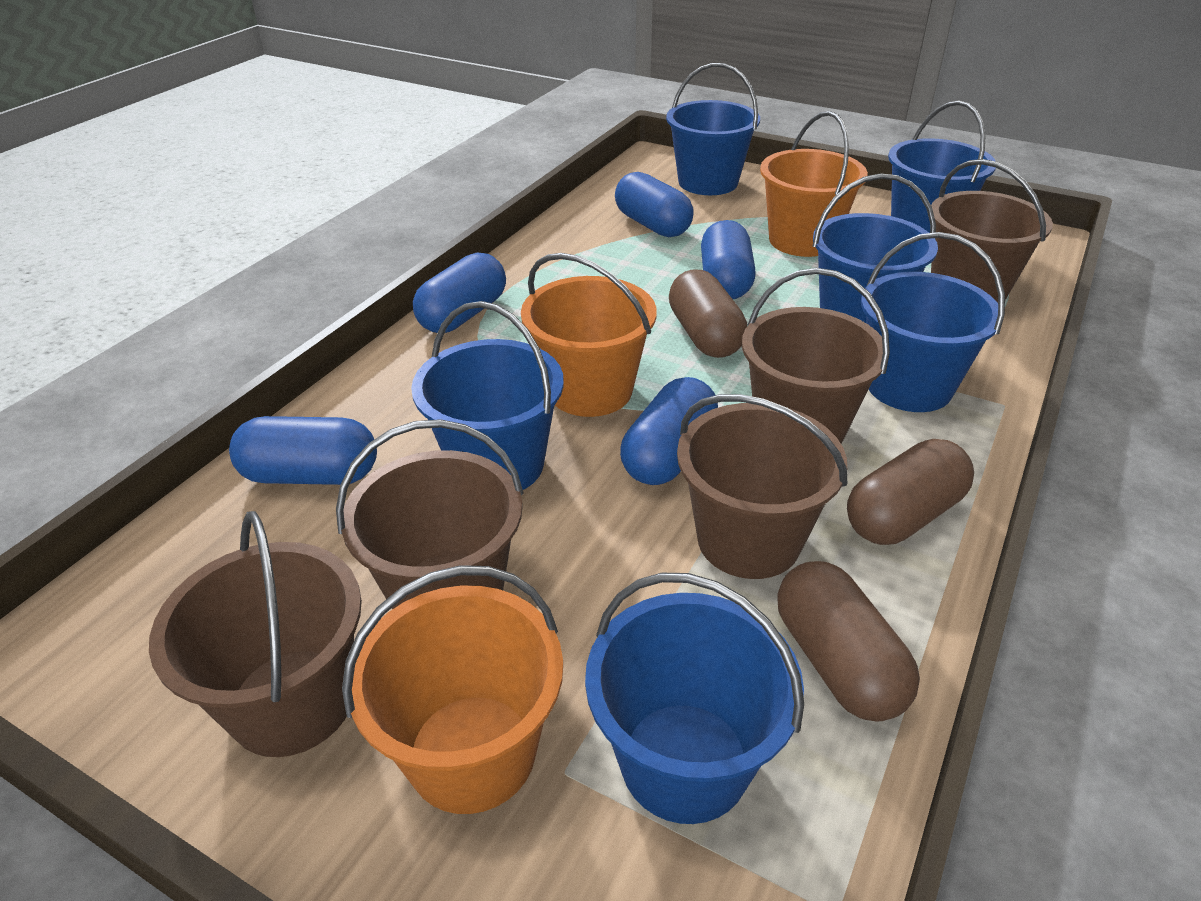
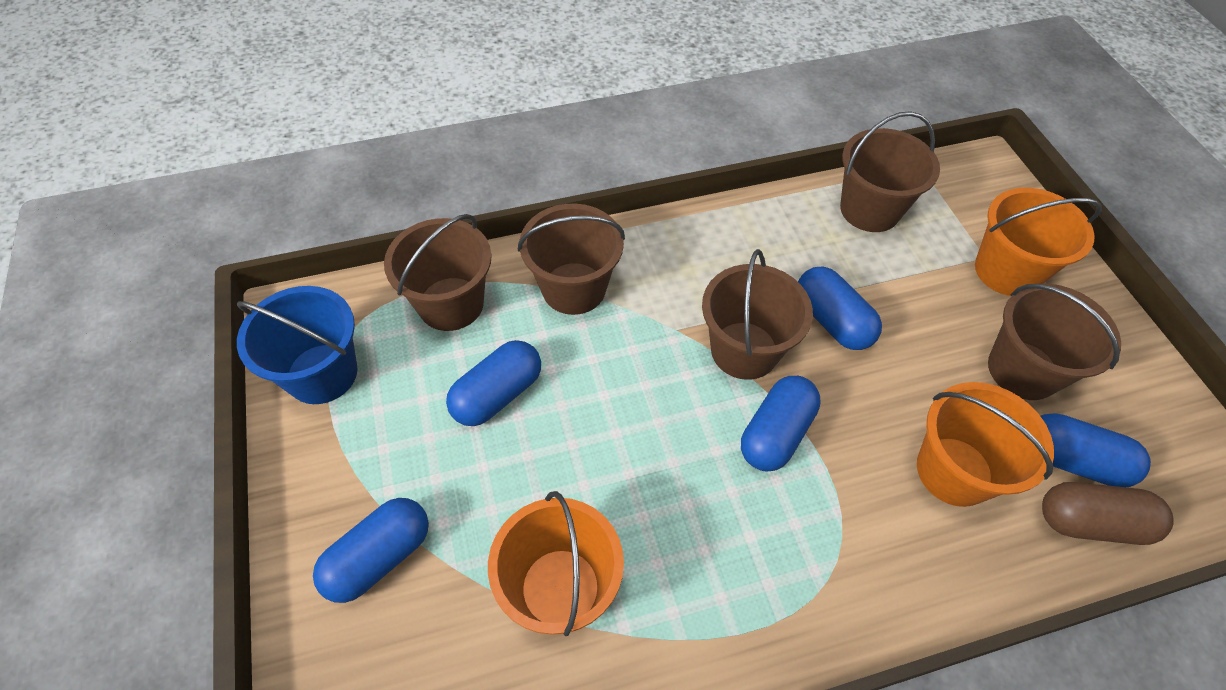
blue bucket: [411,301,564,490] [585,573,804,824] [666,63,760,195] [813,173,938,323] [861,232,1005,412] [888,101,996,233] = 6 -> [237,286,357,404] = 1
brown capsule: [669,270,747,358] [777,561,920,722] [847,439,974,545] = 3 -> [1042,482,1174,545] = 1

